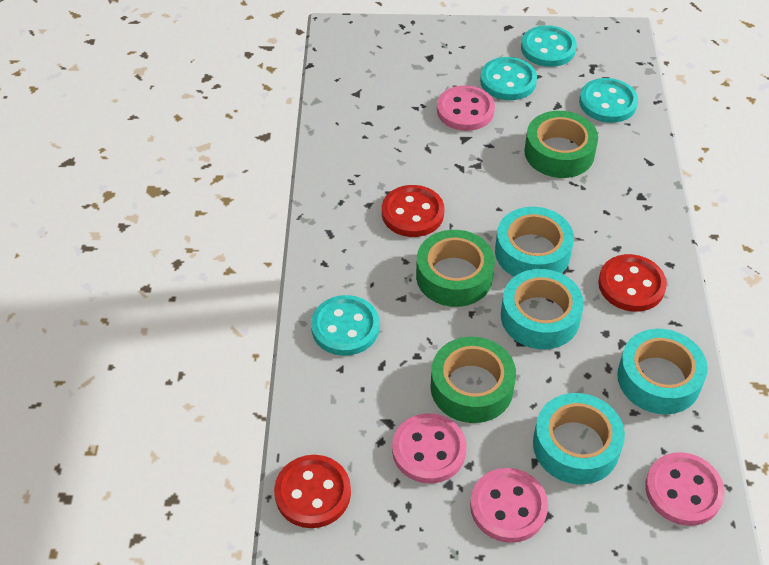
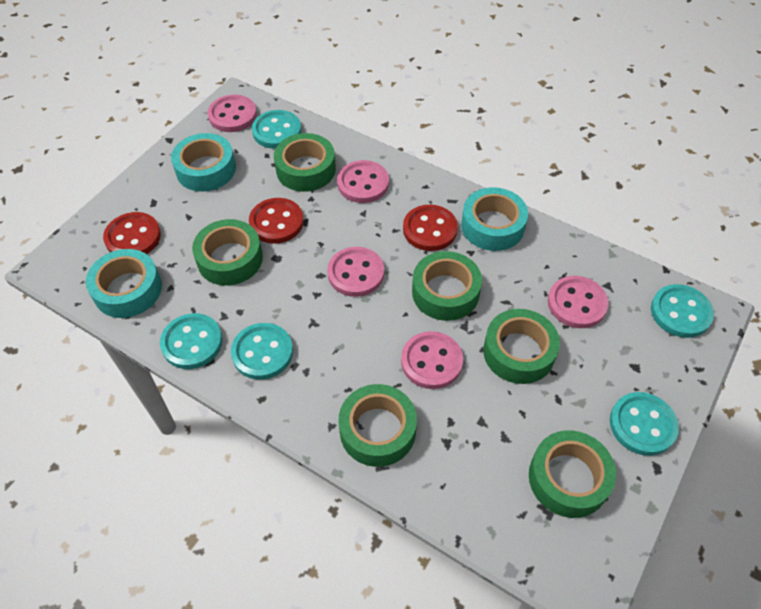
green tape: [416,230,495,307] [430,337,516,423] [524,111,598,178] = 3 -> [192,219,263,286] [274,133,336,192] [339,384,417,467] [412,251,482,321] [483,309,560,384] [529,430,616,518] = 6
pink button: [392,413,466,483] [437,85,495,131] [470,468,548,543] [645,452,725,526] = 4 -> [207,95,257,132] [327,247,384,297] [337,160,389,203] [401,331,463,389] [548,276,609,328] = 5
turquoise button: [311,295,379,356] [480,57,537,100] [521,25,577,67] [579,78,638,123] = 4 -> [160,313,223,369] [231,323,293,380] [252,110,301,149] [610,392,679,456] [651,284,714,338] = 5
turquoise tape: [495,207,574,277] [501,269,584,349] [533,393,625,484] [617,329,708,414] = 4 -> [86,249,162,318] [171,133,236,192] [461,187,528,251] = 3

